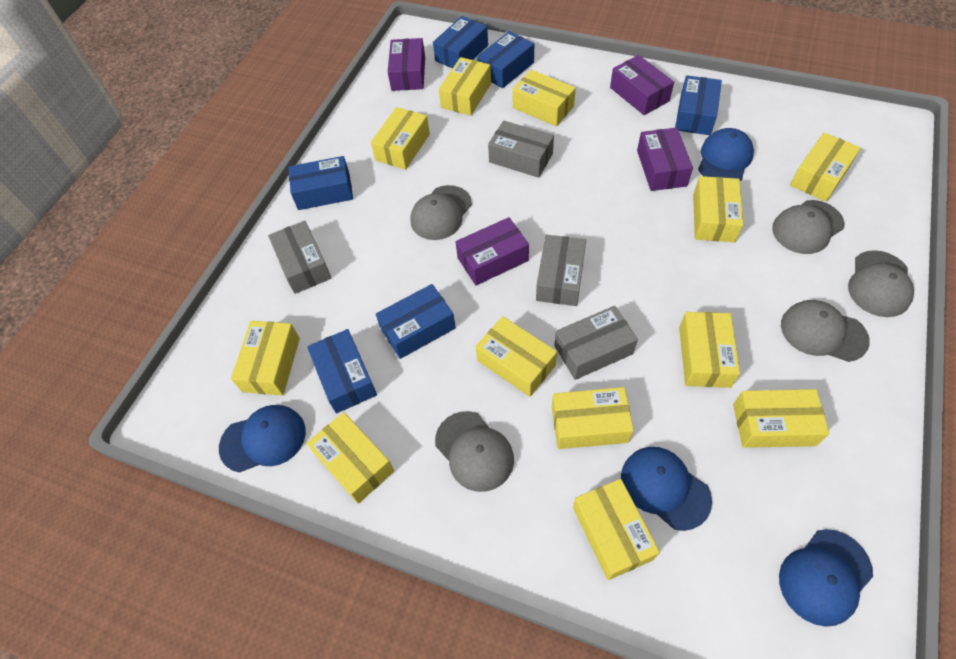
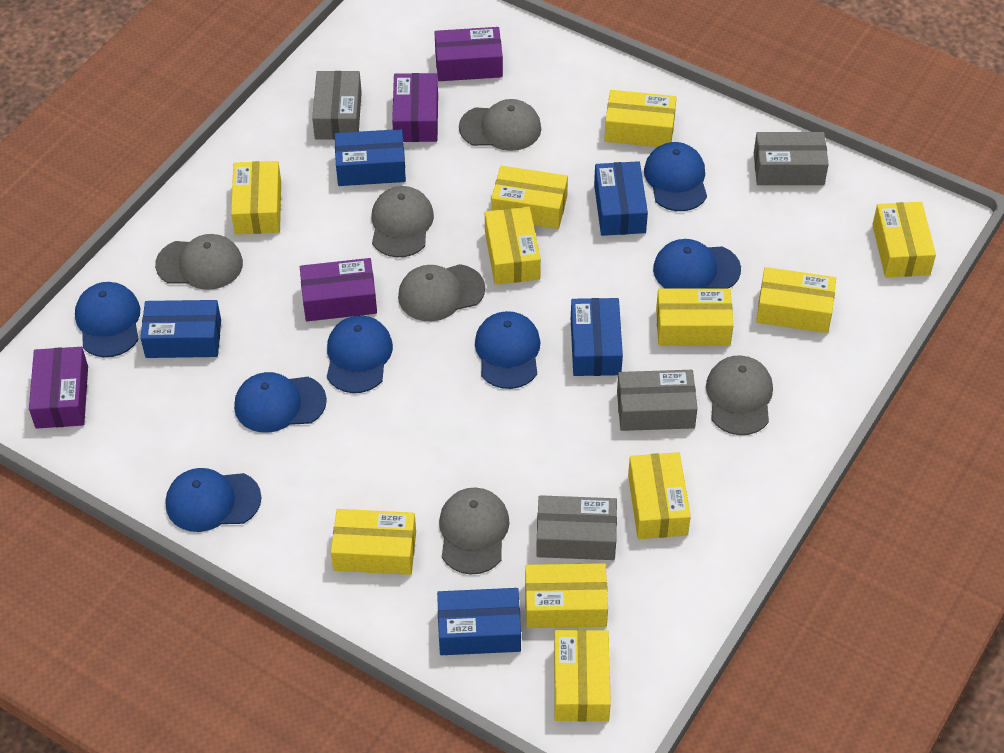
blue box: [288,156,353,210] [307,329,377,413] [376,284,456,359] [433,16,488,69] [477,31,534,88] [675,75,722,135] = 6 -> [140,300,221,358] [335,129,406,186] [437,588,521,655] [571,298,623,376] [594,161,648,236] = 5
blue cap: [219,405,306,472] [621,447,712,531] [698,128,754,181] [779,529,873,627] = 4 -> [75,282,140,357] [166,468,261,532] [234,372,327,433] [327,316,393,393] [475,311,541,389] [644,142,707,211] [653,239,741,288] = 7
grey cap: [410,185,472,240] [435,411,514,492] [772,200,844,254] [781,300,870,362] [848,250,914,317] = 5 -> [155,234,243,290] [372,186,434,257] [398,264,485,321] [439,487,510,575] [459,99,541,151] [706,355,773,435] = 6
yellow box: [231,321,300,396] [306,412,394,504] [371,107,430,170] [439,57,491,116] [476,316,557,397] [512,70,576,126] [552,387,634,449] [573,479,660,580] [679,312,740,388] [693,176,743,242] [733,389,830,448] [790,133,861,202] = 12 -> [231,161,281,234] [331,509,416,575] [485,207,541,285] [491,166,568,229] [525,563,608,628] [554,630,611,722] [604,90,677,147] [628,452,691,539] [656,288,734,345] [756,267,836,333] [872,202,936,278] = 11

